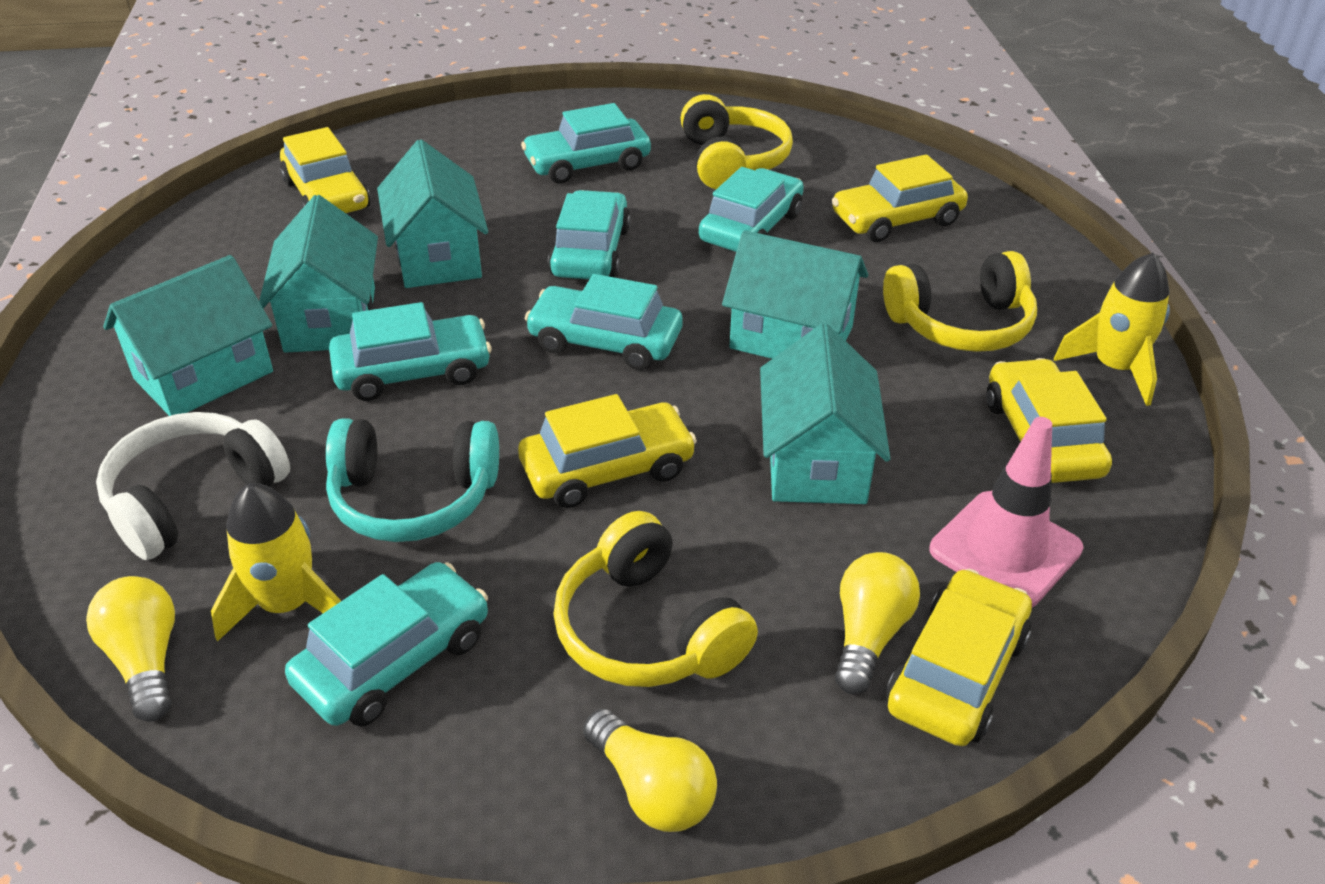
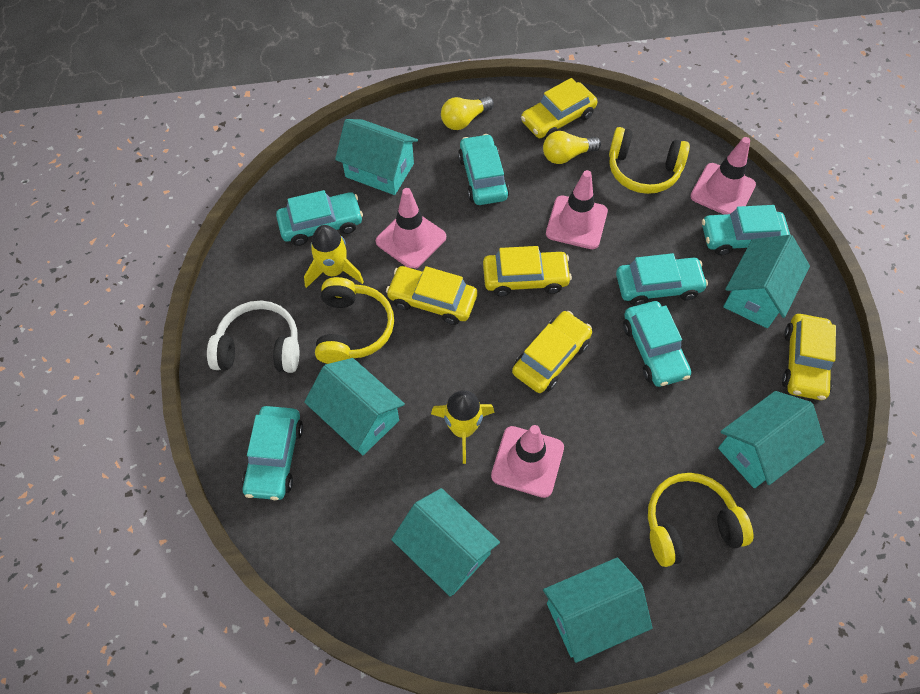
pink traffic cone: [929,417,1083,608] = 1 -> [376,188,446,269] [491,425,564,498] [546,170,608,249] [690,137,756,215] = 4
turquoise headphones: [326,418,499,542] = 1 -> none = 0
turquoise house: [103,255,273,416] [259,195,378,353] [377,140,488,288] [722,230,868,359] [760,323,890,504] = 5 -> [304,358,405,455] [335,119,418,195] [391,488,500,597] [543,557,653,663] [718,391,825,488] [723,235,810,328] = 6
yellow light bulb: [86,576,175,722] [583,709,717,832] [835,552,920,695] = 3 -> [441,96,494,130] [543,131,601,164] = 2

